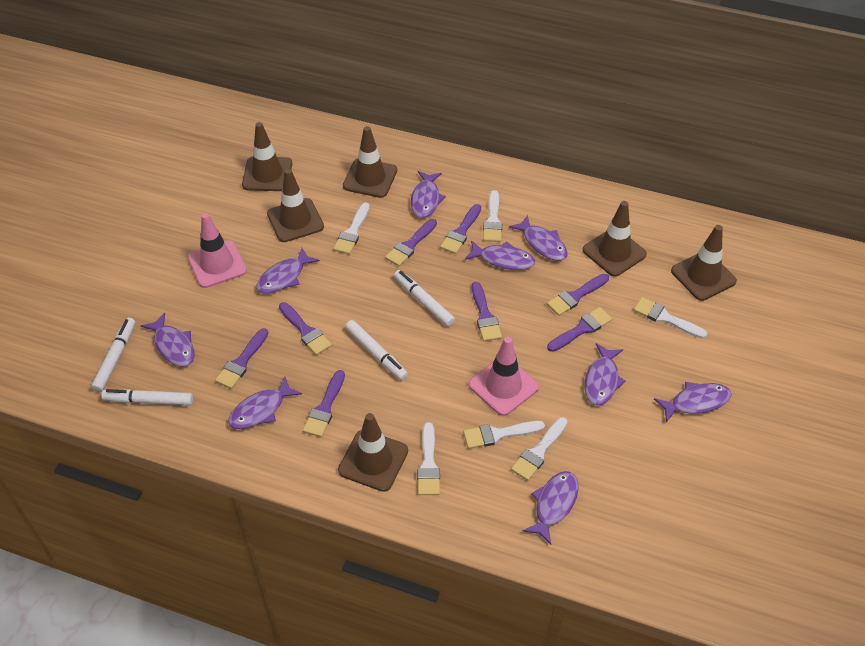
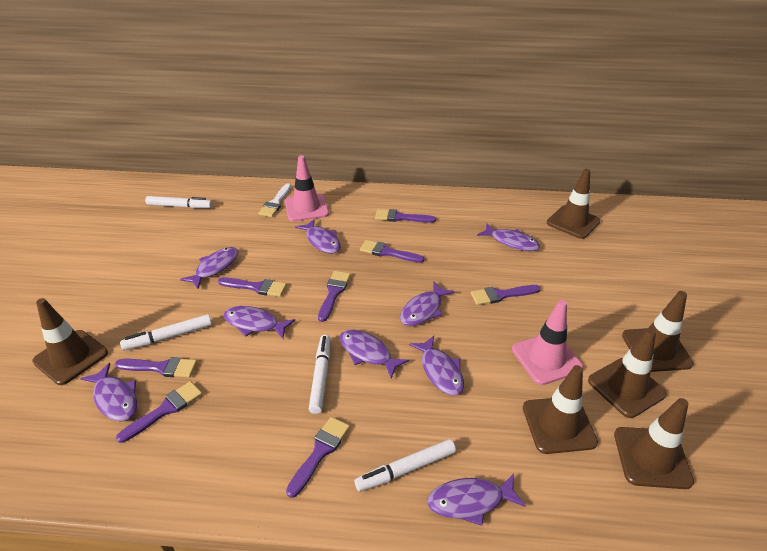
white brush: [333,202,370,254] [417,422,440,495] [463,421,545,449] [483,190,502,242] [511,417,567,481] [634,297,707,339] = 6 -> [258,184,291,217] = 1

